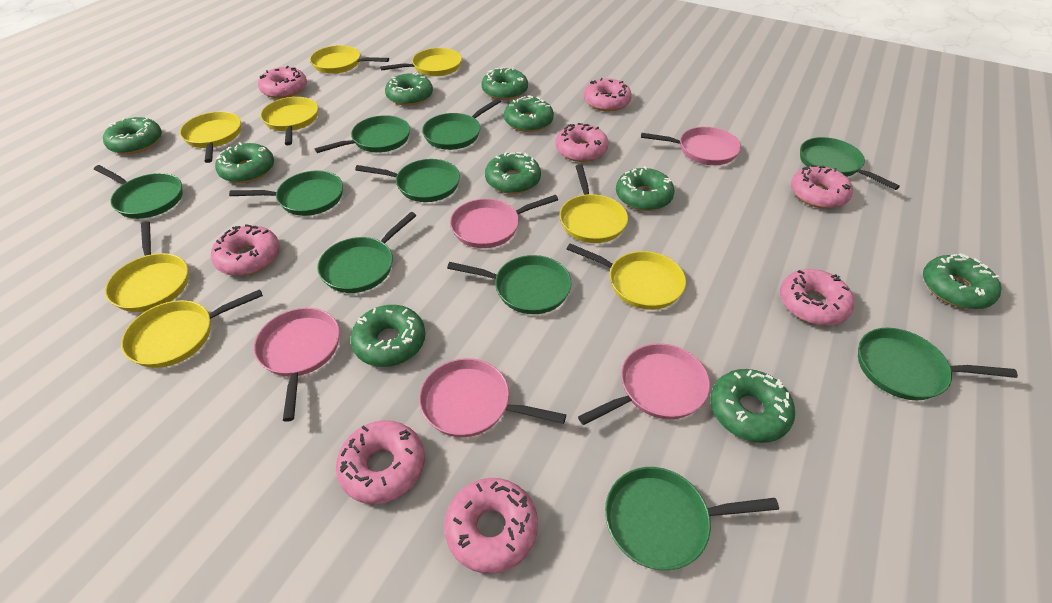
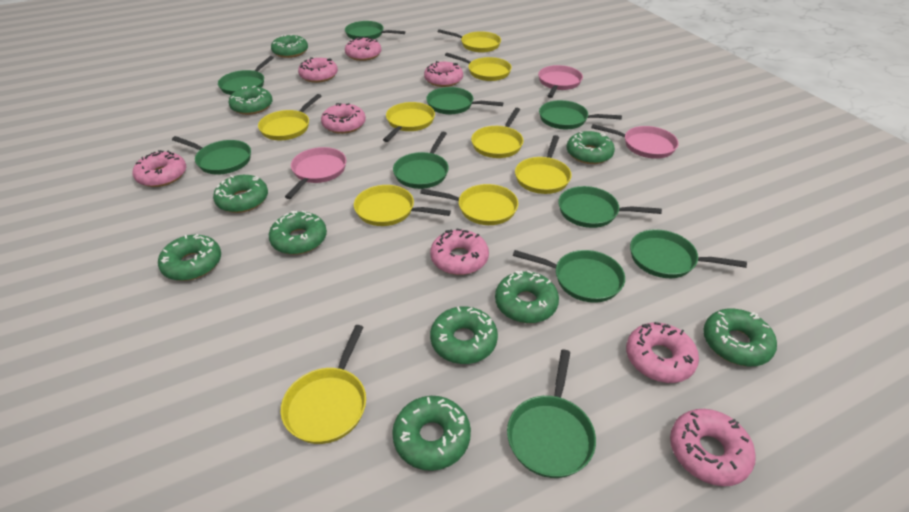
pink pan: [254,308,340,422] [419,358,566,437] [450,195,558,248] [578,343,710,425] [641,127,741,165] = 5 -> [285,147,346,199] [538,65,583,98] [591,124,679,159] = 3
yellow pan: [105,221,189,312] [121,289,263,368] [180,111,241,163] [260,97,318,145] [310,45,389,74] [380,48,462,76] [560,164,628,243] [567,244,686,310] = 8 -> [258,94,321,140] [281,325,366,444] [354,185,451,226] [383,102,435,142] [420,184,518,225] [438,29,501,53] [445,53,512,81] [471,108,524,158] [515,135,572,194] = 9

